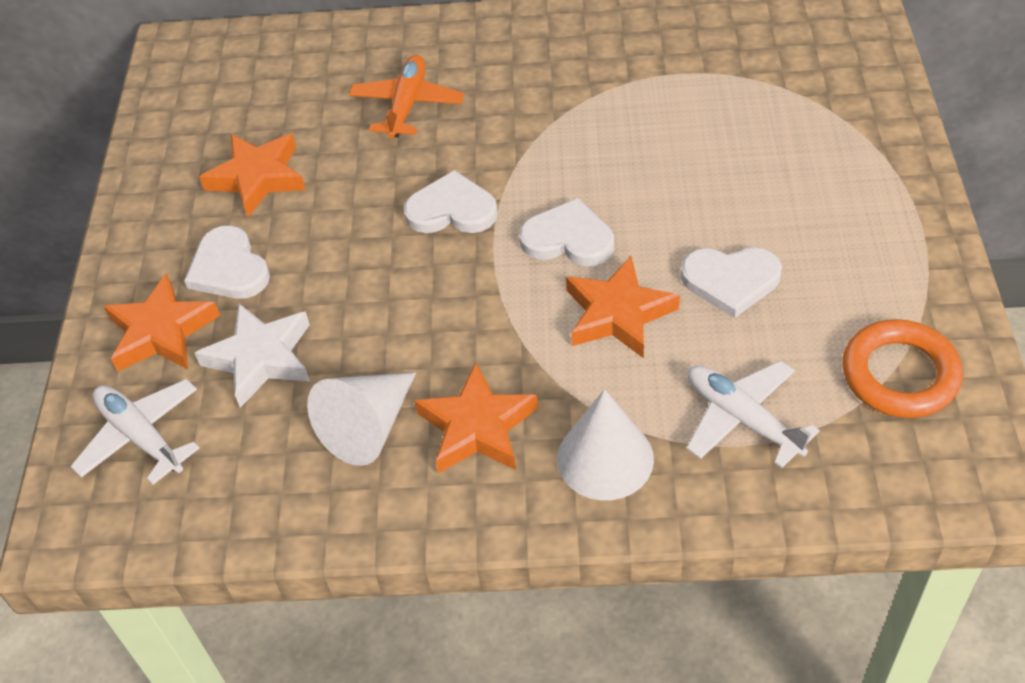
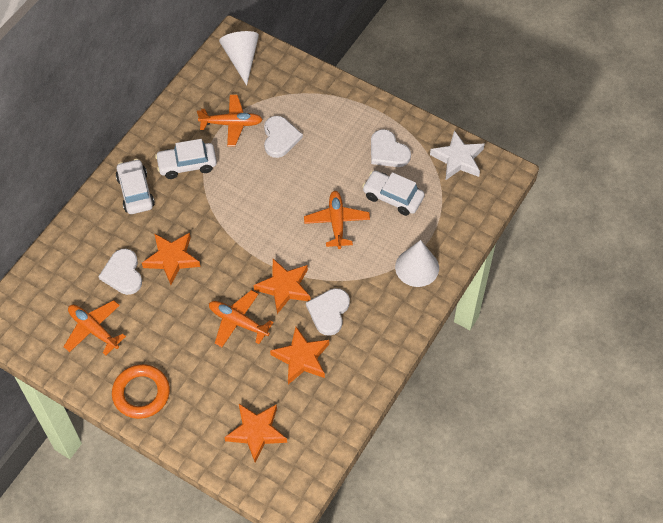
orange plane: [349,55,464,138] = 1 -> [63,300,126,355] [197,95,263,146] [209,290,274,347] [304,191,370,249] = 4
white car: none = 0 -> [116,159,155,214] [155,139,217,179] [362,171,425,216] = 3
white plane: [71,379,200,485] [686,361,820,468] = 2 -> none = 0

